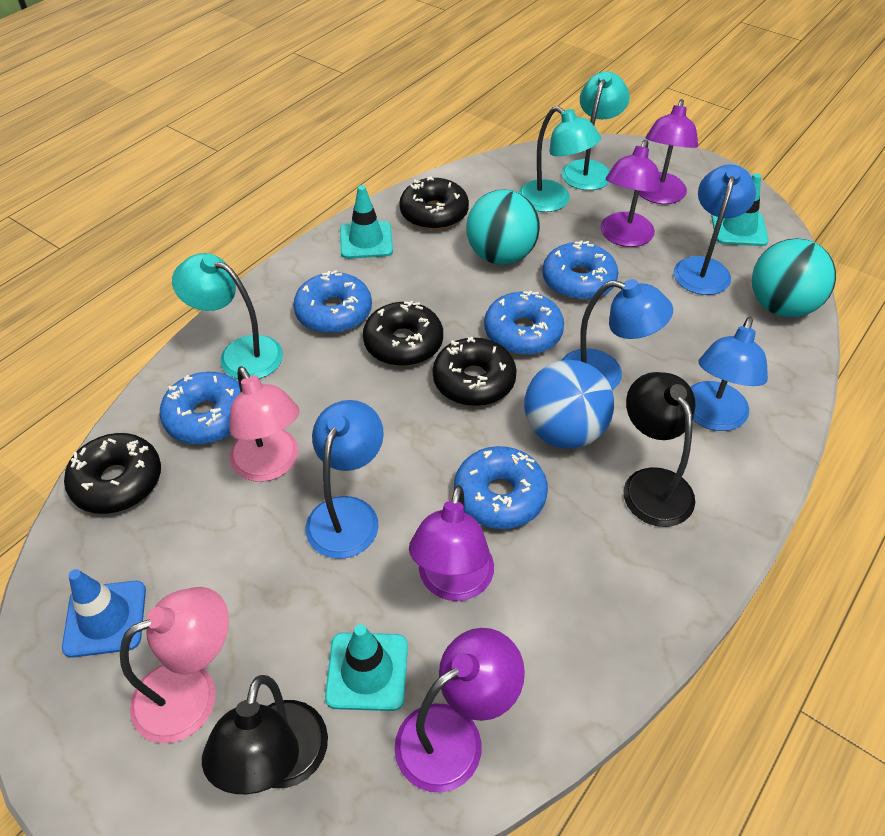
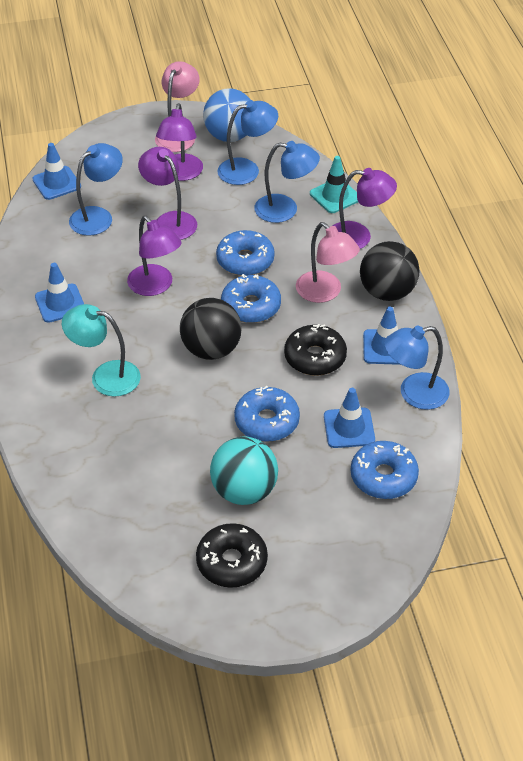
black ball: none = 0 -> [180,298,242,360] [360,241,419,301] = 2
black donut: [64,433,161,514] [363,301,443,366] [399,176,469,230] [433,336,517,406] = 4 -> [196,523,268,588] [284,324,347,376] = 2
black lamp: [202,675,328,794] [623,372,695,527] = 2 -> none = 0
blue donut: [160,372,241,444] [293,270,372,333] [454,446,548,529] [484,291,564,355] [542,241,619,300] = 5 -> [216,230,275,276] [221,274,281,323] [234,386,300,442] [351,441,419,499] = 4
blue traffic cone: [62,569,146,658] = 1 -> [32,143,81,200] [35,263,84,323] [324,388,375,448] [363,307,401,365] = 4
turquoise ball: [466,189,540,265] [752,238,836,317] = 2 -> [210,436,278,505] = 1
turquoise lamp: [172,253,283,379] [519,106,601,212] [561,71,630,190] = 3 -> [62,304,141,397] = 1
turquoise traffic cone: [325,624,408,711] [340,185,393,259] [711,173,769,246] = 3 -> [310,156,358,213] = 1

